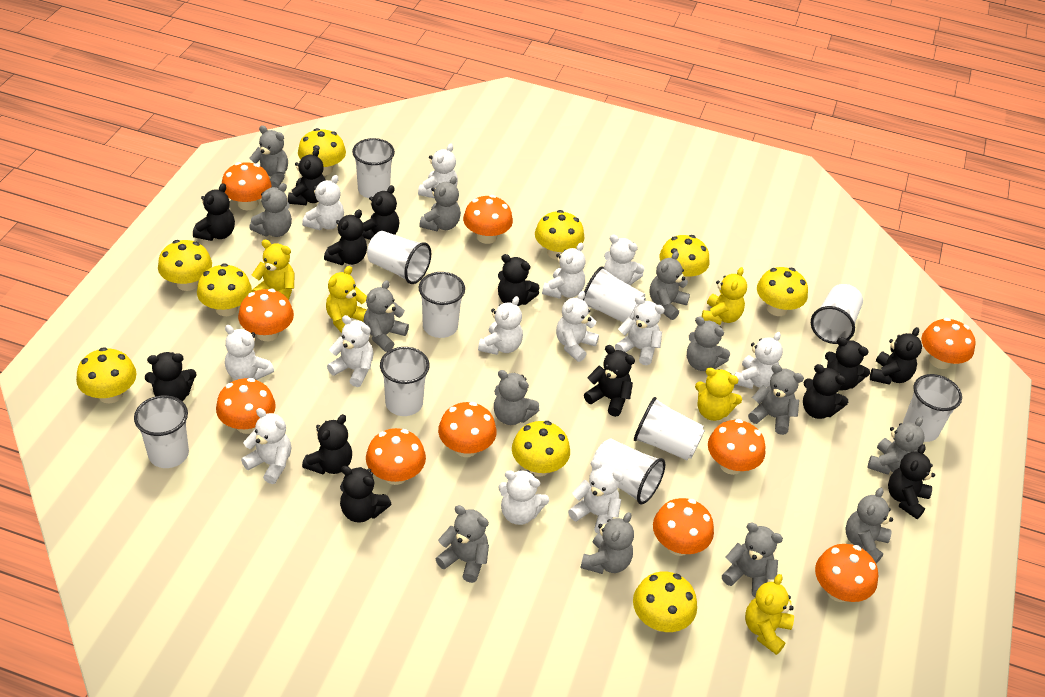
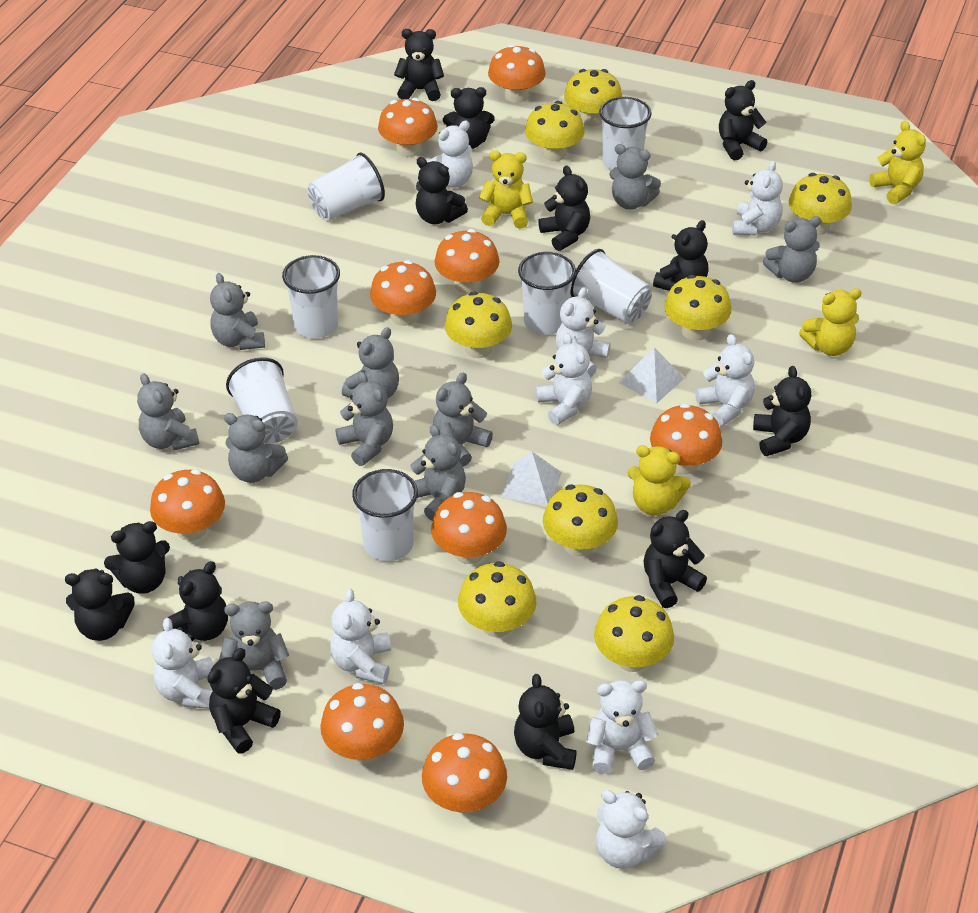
grey teddy bear: [249,125,288,188] [249,183,292,237] [364,280,409,352] [419,176,461,231] [436,505,489,583] [494,370,539,425] [581,512,634,574] [650,251,690,320] [687,316,730,371] [722,523,783,597] [748,364,804,435] [845,488,893,563] [867,417,925,475] = 13 -> [137,373,199,450] [210,273,265,350] [219,601,289,690] [224,413,288,483] [335,372,393,466] [342,327,399,398] [410,425,466,521] [433,372,493,467] [609,144,661,210] [763,216,821,283] = 10
orange mushroom: [216,378,276,434] [222,162,271,210] [238,289,294,341] [366,428,426,485] [438,402,497,457] [463,195,513,244] [653,498,714,556] [708,419,765,475] [815,544,878,602] [921,318,975,369] = 10 -> [150,469,225,541] [320,683,404,762] [370,260,436,326] [378,98,438,157] [422,733,507,814] [431,492,507,564] [434,229,499,294] [488,44,546,103] [650,403,722,474] = 9
white cup: [134,395,189,468] [352,138,395,198] [367,231,431,284] [380,347,430,416] [419,272,465,338] [583,266,646,322] [592,439,665,505] [634,397,705,461] [811,284,863,344] [903,374,962,442] = 10 -> [226,357,298,444] [282,255,340,338] [308,152,385,221] [352,469,418,561] [518,252,576,335] [570,249,652,324] [599,97,652,170] = 7
white pyramid: none = 0 -> [501,451,562,507] [619,347,684,403] = 2
white teddy bear: [225,325,274,380] [241,408,291,484] [302,175,344,230] [327,315,374,387] [418,144,458,198] [478,296,523,355] [498,470,549,525] [542,243,585,299] [556,291,599,362] [568,460,623,534] [604,235,645,285] [615,296,665,365] [734,332,783,389] = 13 -> [152,618,214,709] [330,589,391,684] [427,121,473,188] [535,333,592,425] [556,287,610,377] [586,680,659,774] [596,790,667,869] [695,334,755,427] [732,161,783,235] = 9
yellow mushroom: [76,347,136,403] [158,240,212,291] [197,263,252,316] [298,128,346,176] [512,421,570,477] [535,210,585,259] [633,572,697,632] [659,235,709,282] [757,267,808,316] = 9 -> [445,291,512,358] [458,561,536,637] [525,101,585,161] [543,484,618,557] [564,69,622,127] [594,595,674,672] [664,275,731,341] [789,173,852,235] = 8
yellow teddy bear: [252,240,294,300] [326,266,367,333] [695,367,742,421] [702,267,747,325] [745,574,794,655] = 5 -> [479,150,533,229] [628,445,691,516] [799,289,862,356] [869,121,926,204] = 4

